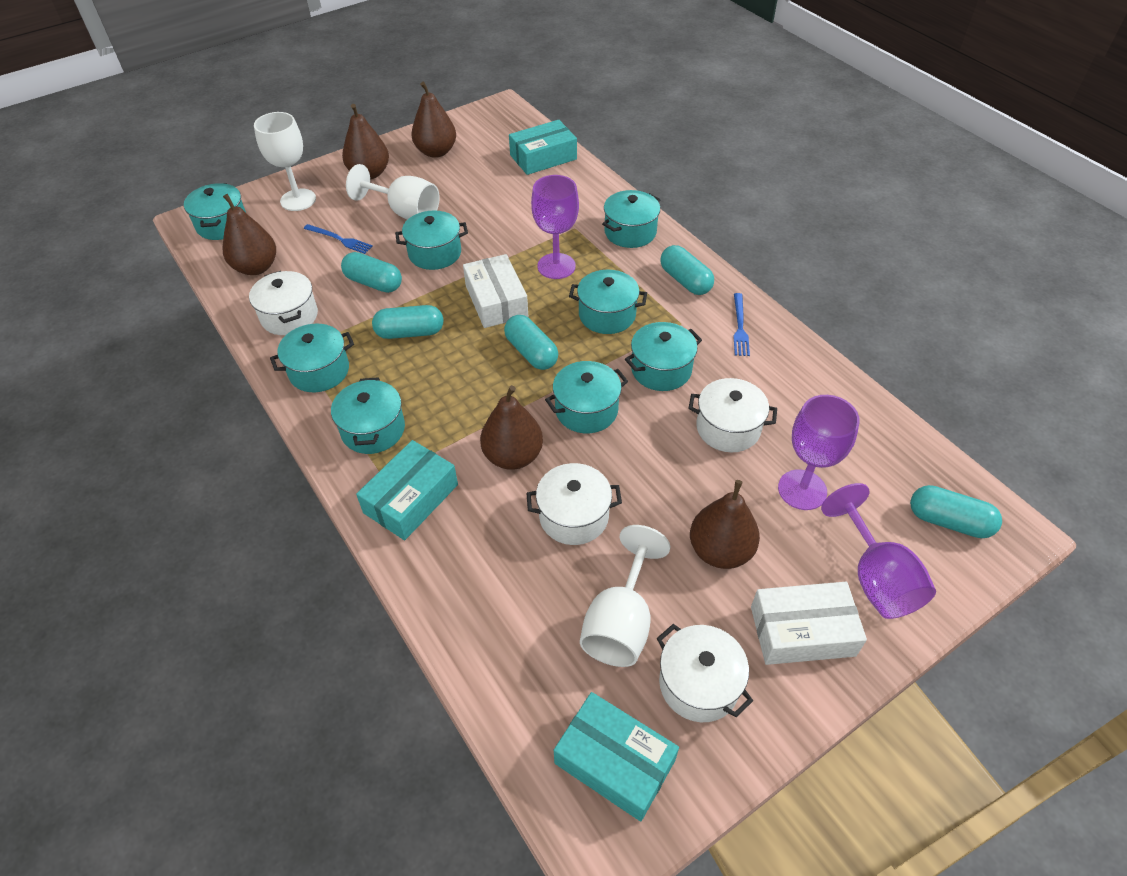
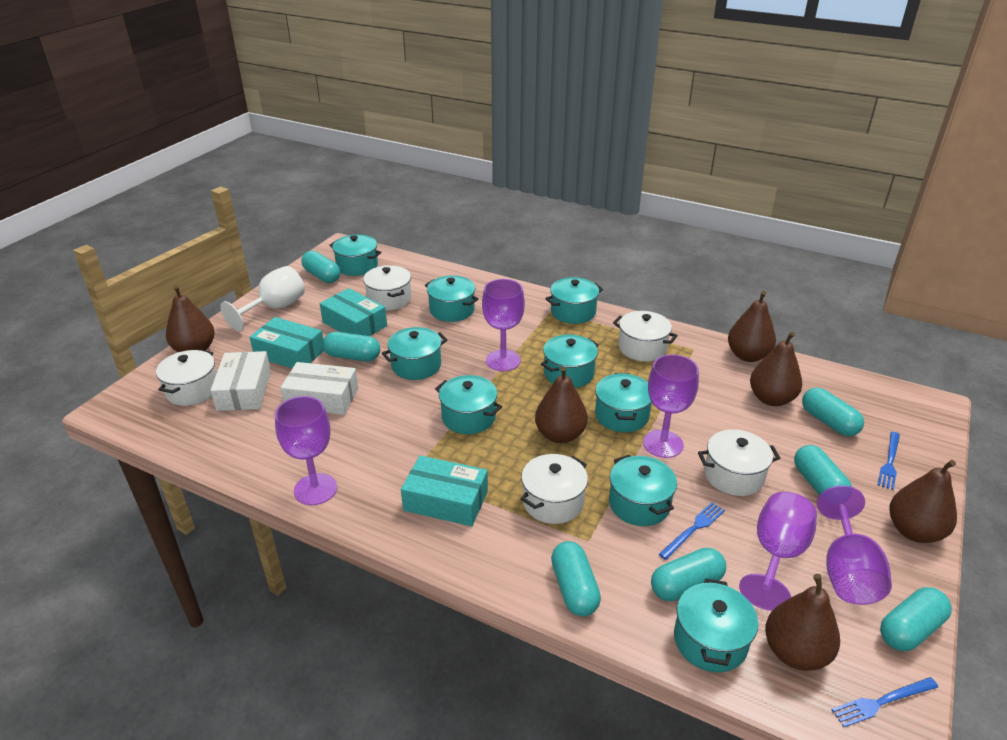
blue fork: [304,224,373,254] [733,293,750,356] = 2 -> [659,502,725,560] [831,677,938,727] [878,432,900,490] = 3
brown pear: [223,194,276,275] [342,104,389,179] [411,82,456,158] [480,385,543,470] [690,480,760,569] = 5 -> [166,285,215,352] [535,366,588,443] [728,291,776,362] [750,332,802,406] [765,574,840,671] [889,460,957,543] = 6
purple goblet: [531,175,579,279] [778,395,860,510] [821,483,936,619] = 3 -> [275,396,337,505] [482,279,525,371] [643,354,699,458] [739,492,817,611] [817,485,892,605] = 5
turquoise capsule: [341,252,402,293] [372,305,443,339] [504,315,558,370] [660,245,714,295] [910,485,1002,538] = 5 -> [301,251,340,283] [323,332,380,362] [551,541,601,616] [651,548,726,601] [794,445,852,495] [802,388,864,436] [880,587,952,651] = 7
turquoise pot: [184,183,246,240] [270,324,354,392] [331,377,405,454] [395,210,468,270] [545,361,628,433] [569,270,647,334] [602,190,660,248] [625,322,702,391] = 8 -> [329,235,381,276] [382,327,447,380] [425,276,479,322] [435,375,502,434] [541,334,599,388] [545,277,603,324] [595,373,652,432] [609,455,677,526] [674,579,758,672] = 9
white goblet: [254,112,316,211] [346,164,440,220] [580,525,670,667] = 3 -> [220,266,305,331] = 1
white pot: [249,271,318,335] [527,463,622,545] [657,624,753,722] [688,378,777,452] = 4 -> [156,350,217,406] [363,265,411,310] [521,454,588,524] [613,311,678,361] [698,429,780,496] = 5

